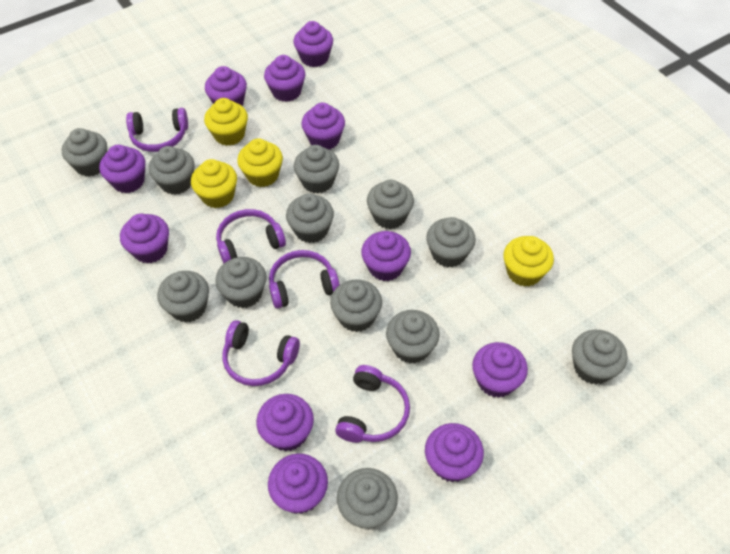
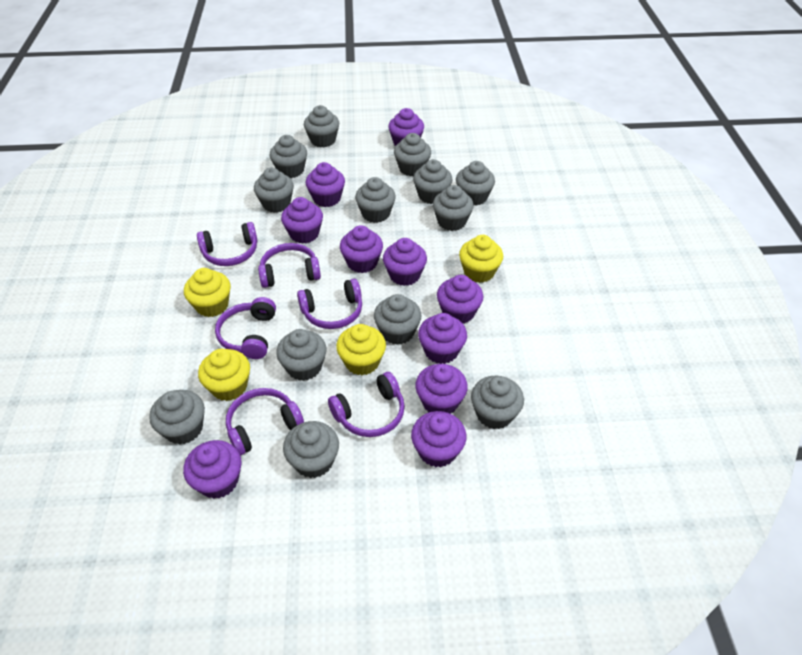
grey cupcake: [62,128,107,177] [149,146,195,195] [157,271,209,323] [215,257,266,308] [286,193,334,243] [294,145,339,193] [330,279,382,332] [337,468,398,529] [367,180,414,229] [386,310,440,364] [426,217,476,267] [572,330,627,384] = 12 -> [149,390,205,445] [254,167,294,213] [270,135,307,178] [276,329,327,381] [283,421,339,478] [304,105,339,148] [355,177,396,223] [374,294,422,345] [394,133,431,176] [413,159,453,204] [433,185,474,231] [456,161,495,206] [471,376,524,429] = 13
purple cupcake: [99,145,145,193] [120,214,169,263] [205,66,247,106] [256,394,314,451] [264,55,305,102] [268,453,328,514] [294,21,333,67] [301,102,345,150] [361,231,411,281] [425,423,484,482] [472,342,528,398] = 11 -> [183,440,241,499] [281,197,323,244] [305,162,345,207] [340,225,383,273] [383,238,427,286] [388,108,424,146] [411,411,466,467] [415,364,468,414] [418,313,467,364] [437,275,483,324] = 10
purple headphones: [126,108,188,152] [216,209,286,264] [222,320,300,386] [269,250,340,309] [335,365,410,443] = 5 -> [197,222,258,266] [215,297,276,359] [226,388,304,456] [258,243,321,288] [297,279,362,329] [328,372,405,437] = 6

